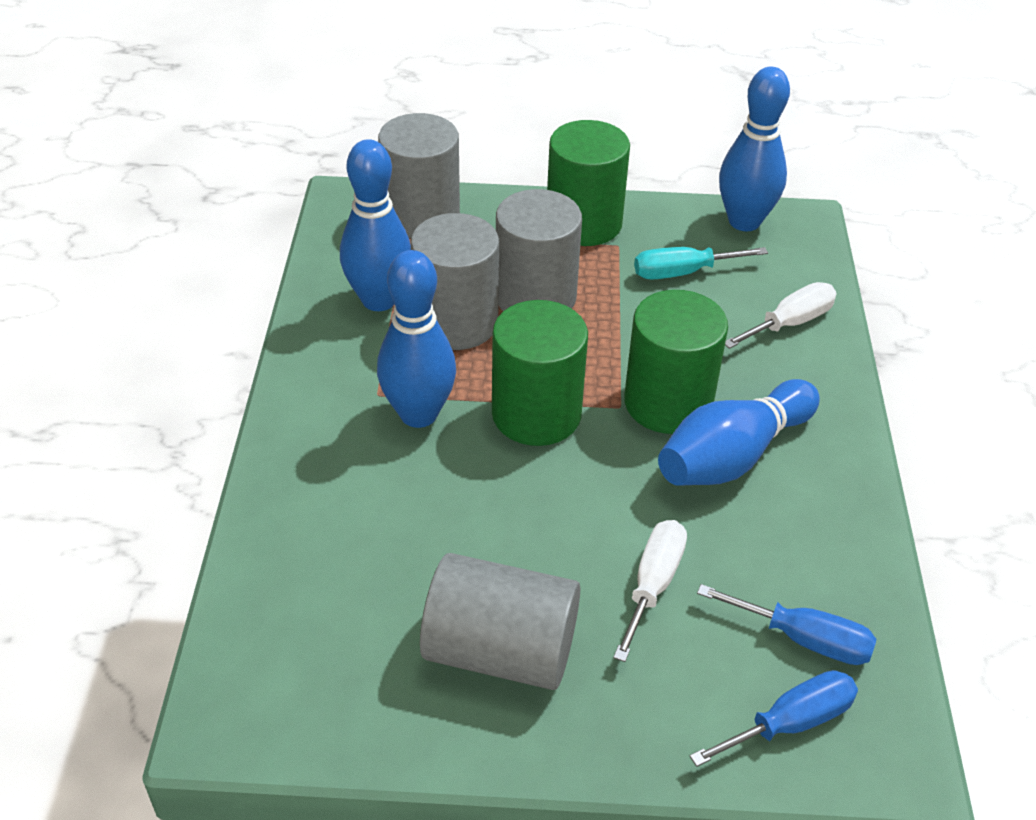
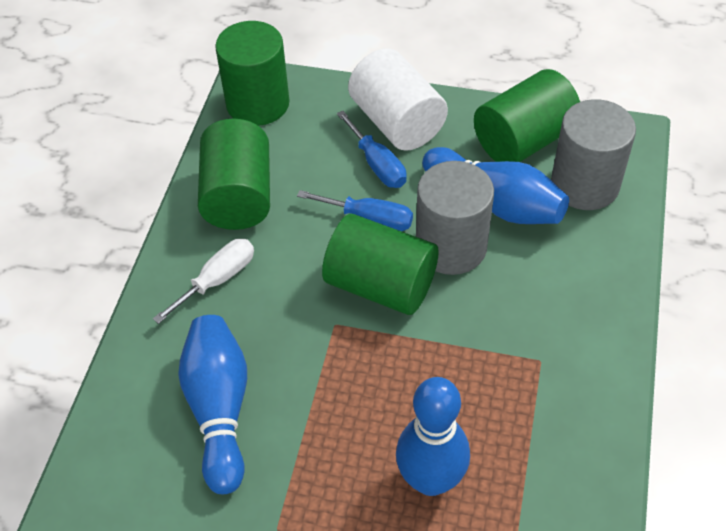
blue bowling pin: [340,139,411,311] [377,250,456,428] [658,379,820,486] [719,67,790,231] = 4 -> [178,315,247,494] [396,377,470,496] [422,147,569,224] = 3
green cylinder: [492,300,588,446] [547,120,630,246] [624,290,728,434] = 3 -> [198,118,270,230] [215,21,290,126] [322,214,439,315] [474,69,580,162] = 4
grey cylinder: [378,113,460,238] [411,213,499,350] [420,553,580,690] [496,189,582,311] = 4 -> [416,161,494,275] [551,99,636,210] = 2
turquoise screwdriver: [634,247,768,280] = 1 -> none = 0
white cylinder: none = 0 -> [348,48,448,151] = 1
white screwdriver: [613,520,687,662] [725,282,837,349] = 2 -> [153,239,254,324] = 1

